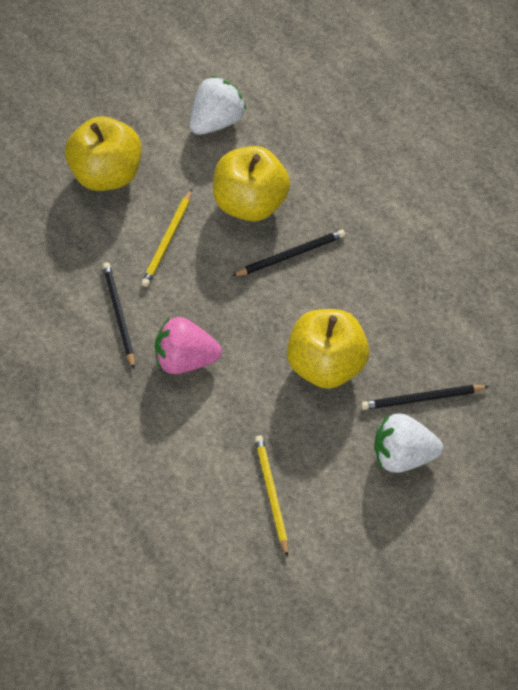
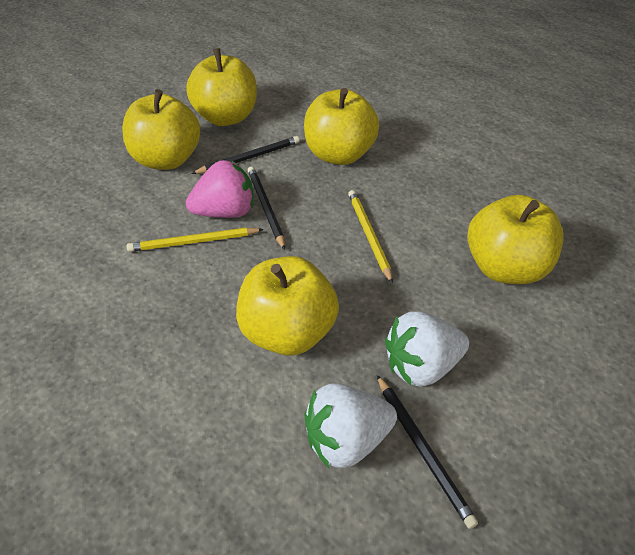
yellow apple: [65,116,142,191] [213,146,290,221] [287,309,369,389] = 3 -> [122,89,200,170] [186,48,257,126] [236,256,339,356] [304,88,379,165] [467,195,564,284] = 5

